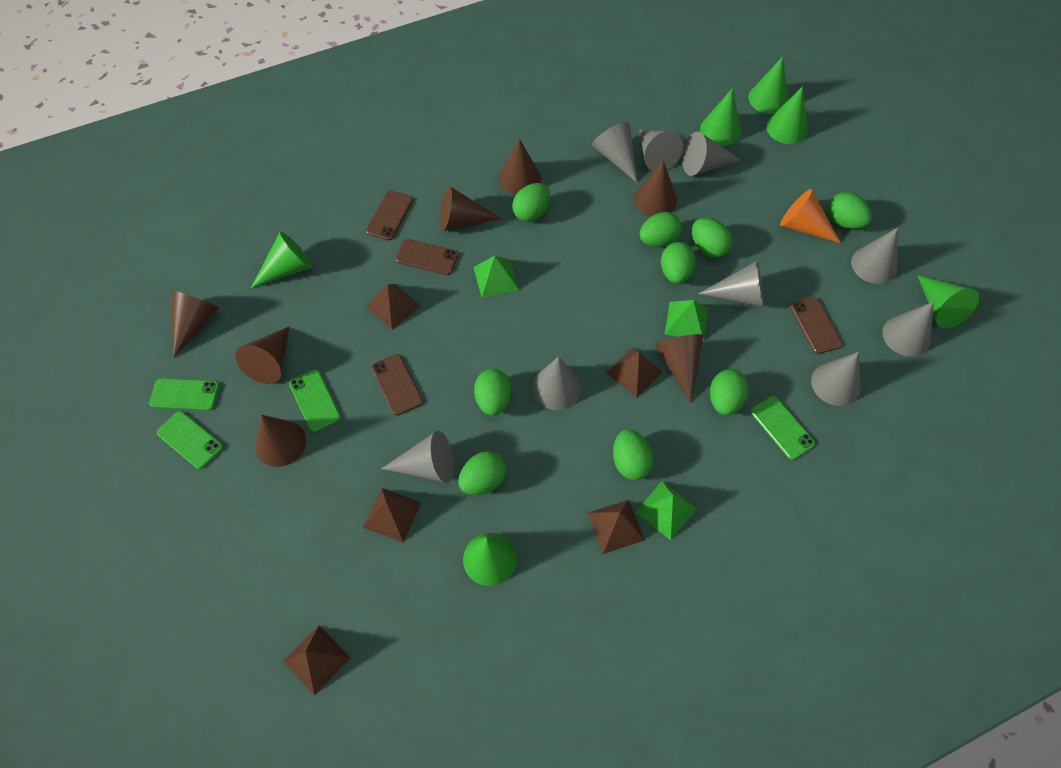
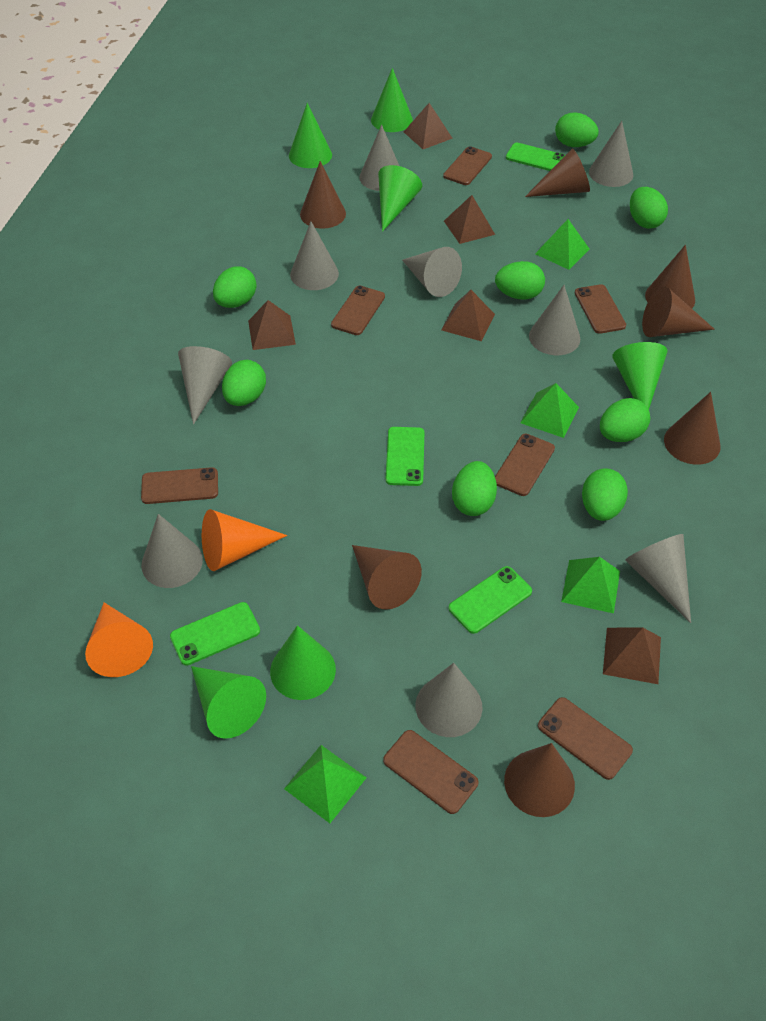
brown phone: [366,191,413,241] [371,354,423,416] [396,239,459,275] [790,297,843,354] = 4 -> [141,467,218,504] [331,286,385,335] [383,730,478,814] [443,146,492,185] [495,434,555,496] [538,697,633,780] [575,284,626,334] = 7
green egg: [458,451,507,495] [474,369,511,416] [512,183,550,222] [613,429,654,480] [640,212,682,247] [661,242,696,284] [692,218,732,258] [710,369,749,415] [828,192,872,229] = 9 -> [213,266,256,308] [222,360,266,406] [452,461,497,516] [495,261,545,300] [555,112,599,147] [582,468,628,521] [600,398,650,442] [630,187,668,229] = 8
green pyramid: [473,256,519,298] [636,481,697,540] [664,300,708,342] = 3 -> [284,745,367,823] [521,383,579,438] [535,219,590,270] [561,557,620,613] = 4
orange cone: [780,189,841,243] = 1 -> [85,602,153,677] [202,509,287,571] = 2

